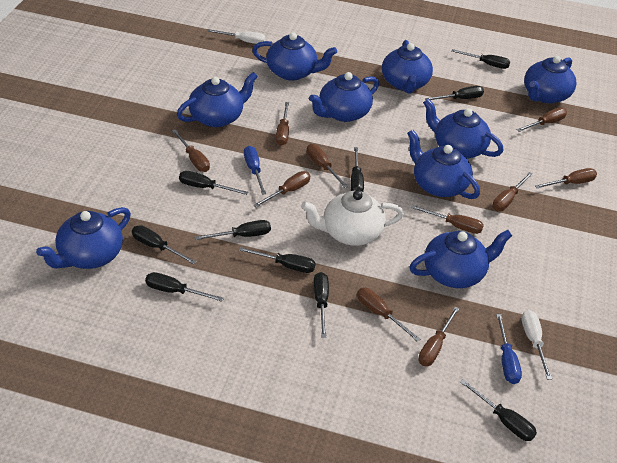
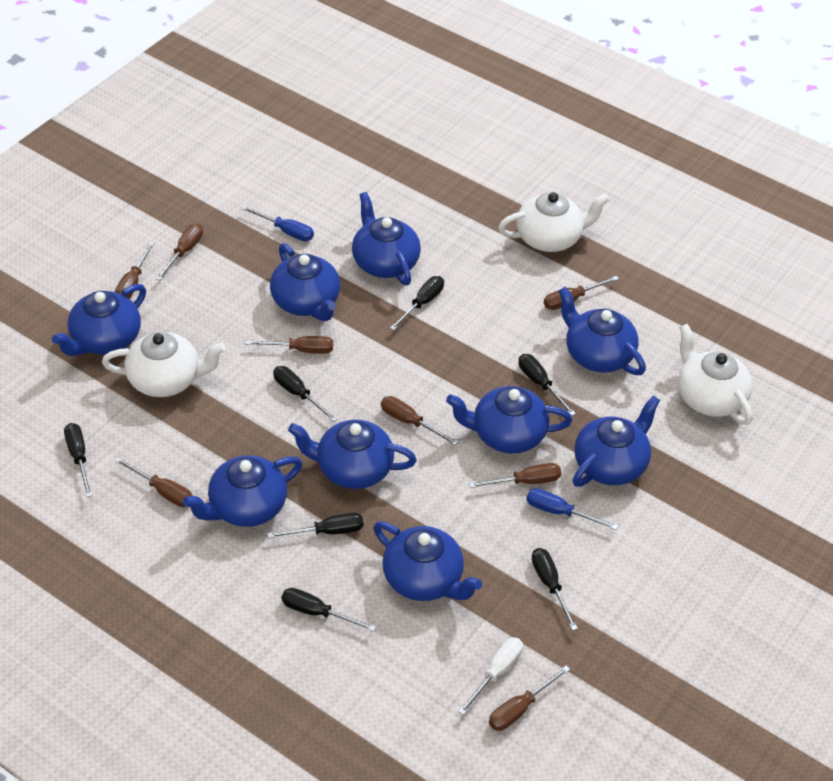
black screwdriver: [132,225,197,265] [145,272,224,302] [179,171,249,195] [195,220,271,240] [239,247,316,273] [313,272,329,338] [351,147,364,192] [425,86,484,100] [451,49,510,69] [460,379,537,441] = 10 -> [64,423,92,497] [267,512,363,538] [273,366,338,422] [282,588,376,632] [390,276,444,330] [519,354,576,416] [532,548,578,631] = 7
brown screwdriver: [172,129,210,172] [253,171,310,207] [276,102,289,146] [307,144,348,188] [357,288,420,342] [411,205,484,234] [418,307,460,366] [492,172,533,211] [517,107,567,132] [535,168,597,188] = 10 -> [115,242,155,299] [115,457,192,507] [156,223,203,280] [245,336,333,354] [381,396,458,445] [469,463,561,488] [489,665,570,731] [544,276,619,310] = 8
white screwdriver: [207,29,266,44] [522,310,552,380] = 2 -> [458,637,523,715] = 1
white teapot: [301,190,404,246] = 1 -> [102,332,226,397] [498,192,610,252] [678,324,753,425] = 3

